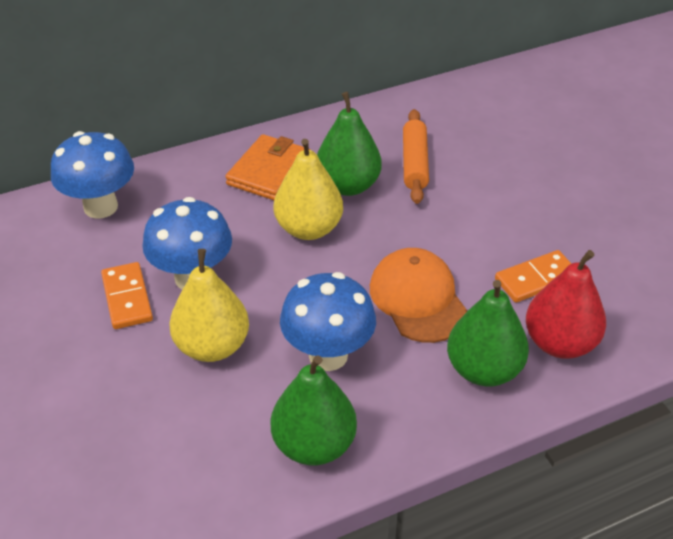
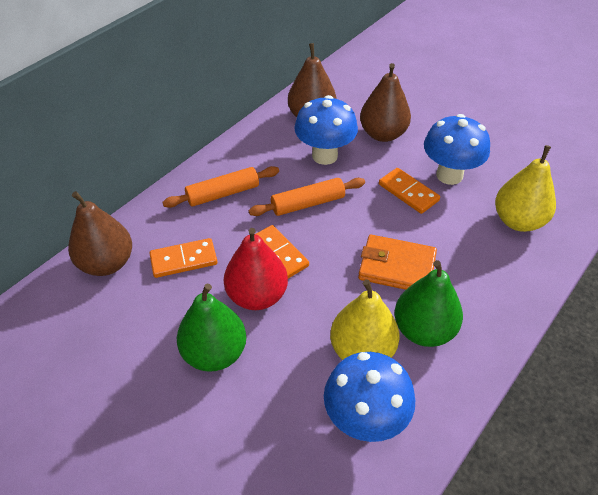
brown pear: none = 0 -> [68,191,132,276] [288,43,336,118] [360,63,411,142] = 3
green pear: [271,355,357,466] [317,92,382,196] [447,280,529,387] = 3 -> [177,284,246,372] [394,260,463,347] = 2
orange cap: [370,248,467,343] = 1 -> none = 0
orange domino: [101,262,153,329] [495,250,572,303] = 2 -> [149,238,217,278] [256,225,309,279] [379,168,440,214] = 3
orange rolling pin: [403,109,429,204] = 1 -> [162,166,279,208] [249,178,365,216] = 2

